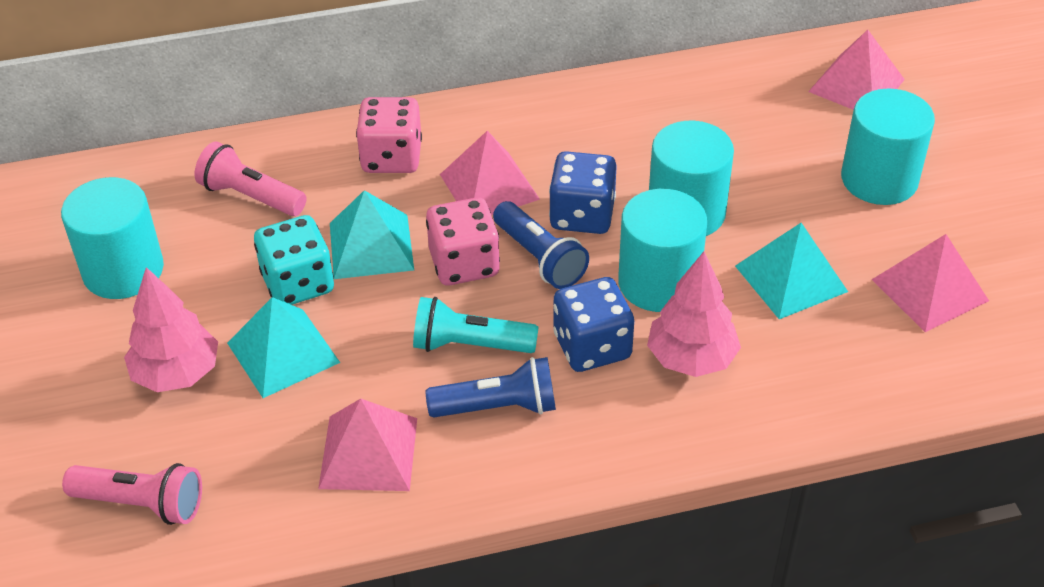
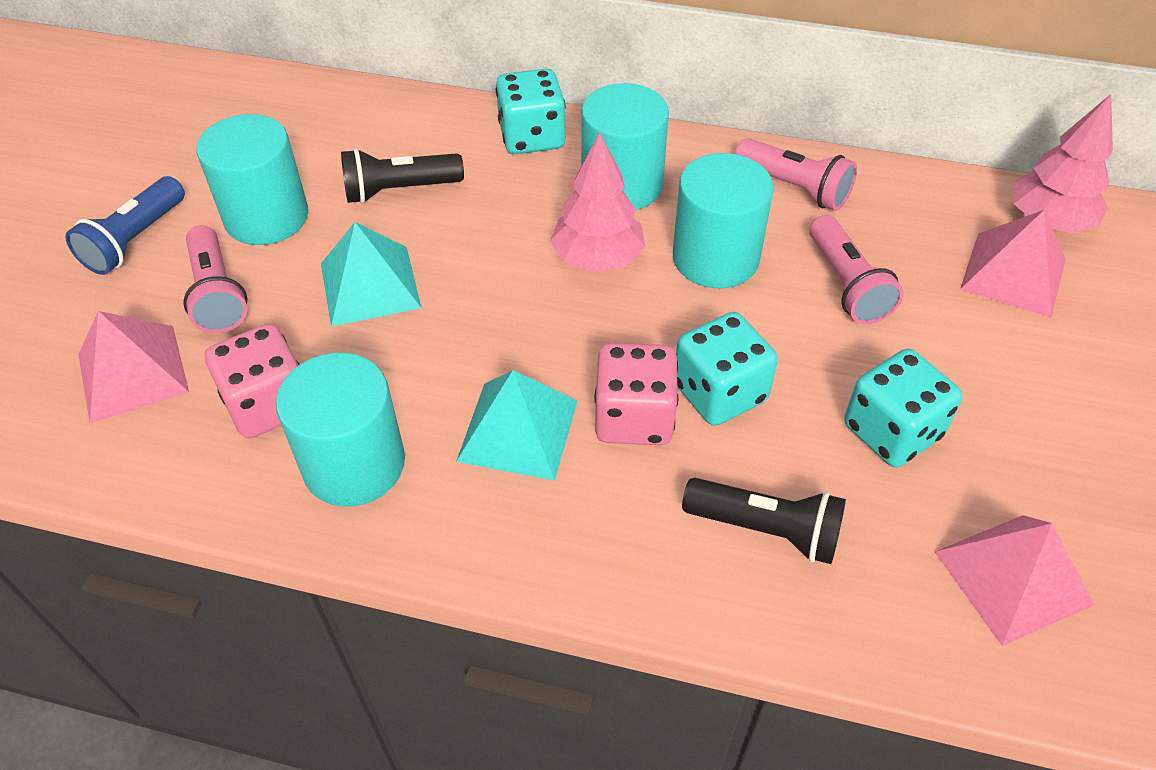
black flashlight: none = 0 -> [341,148,464,204] [682,478,846,564] = 2
blue dice: [549,151,617,234] [553,277,634,372] = 2 -> none = 0
blue flashlight: [426,357,556,417] [493,201,589,289] = 2 -> [65,176,185,275] = 1
pink flashlight: [62,463,202,525] [195,141,307,216] = 2 -> [183,225,247,333] [735,138,857,211] [809,215,904,325] = 3
pink pyramid: [318,399,417,491] [440,131,540,215] [808,30,905,110] [872,234,989,332] = 4 -> [78,311,189,423] [935,515,1094,646] [960,210,1066,317] = 3
turquoise dice: [254,215,334,305] = 1 -> [496,69,566,154] [676,312,778,426] [844,349,963,467] = 3
turquoise flashlight: [413,297,539,353] = 1 -> none = 0
turquoise pyramid: [227,297,340,398] [330,190,414,279] [735,223,848,319] = 3 -> [321,222,421,326] [456,370,577,481] = 2

